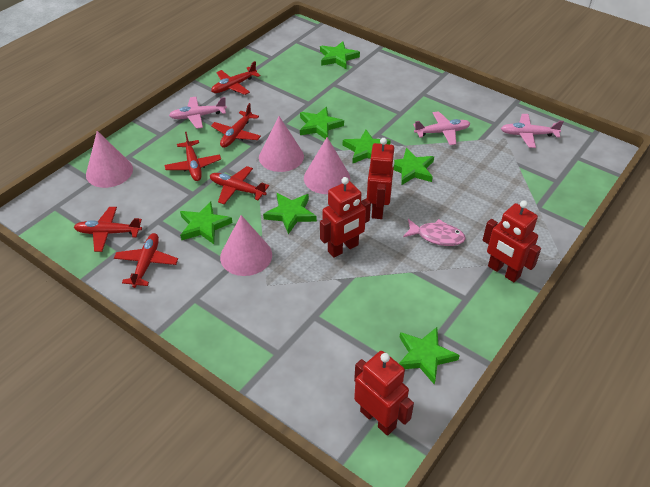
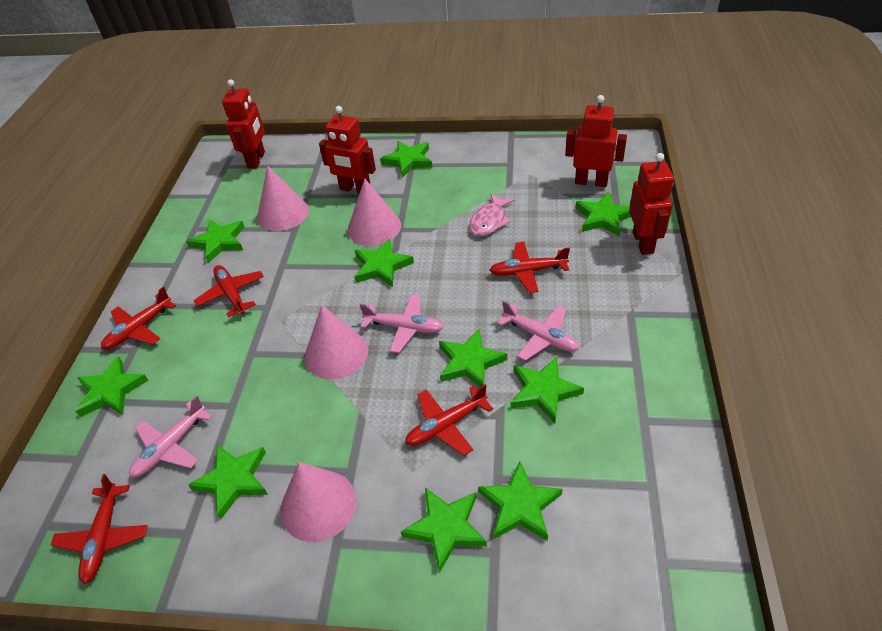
green star: [180,201,232,244] [263,193,317,234] [300,107,344,139] [320,41,360,69] [343,130,391,164] [394,148,434,185] [399,327,460,385] = 7 -> [75,356,148,417] [186,219,245,263] [188,445,268,520] [354,239,414,287] [380,141,432,178] [401,487,487,573] [439,329,507,387] [478,461,562,541] [511,357,584,423] [576,192,631,237] = 10
red plane: [74,207,142,252] [114,233,178,288] [164,132,221,181] [210,166,269,204] [211,61,261,95] [211,103,261,148] = 6 -> [51,474,148,584] [101,287,176,350] [194,265,264,317] [405,384,493,456] [489,242,570,293] = 5

